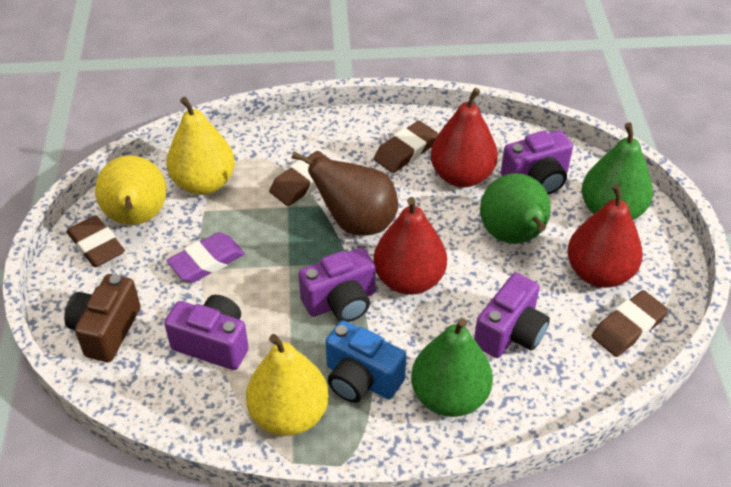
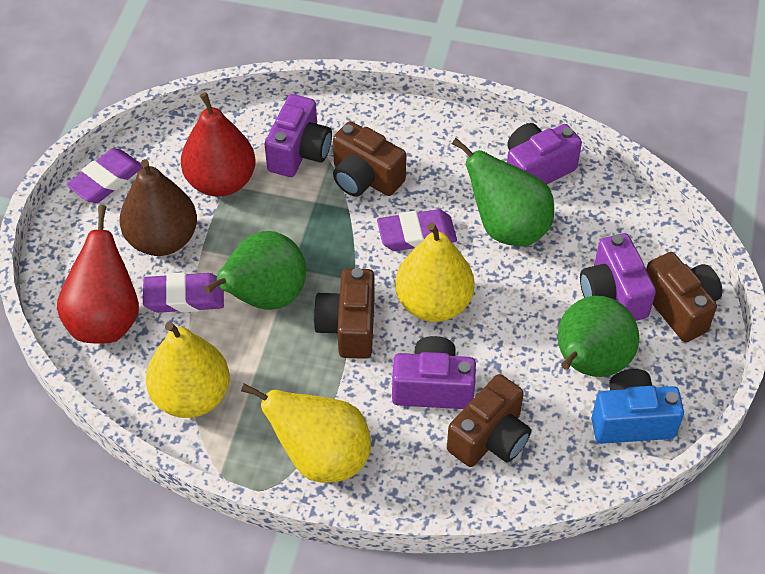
brown camera: [64,274,141,362] = 1 -> [313,268,375,359] [333,121,406,197] [447,374,531,467] [646,252,723,342] = 4
brown eraser: [67,215,125,267] [269,151,331,206] [374,121,438,173] [592,290,668,357] = 4 -> none = 0
purple eraser: [167,232,245,283] = 1 -> [66,148,143,203] [143,272,224,313] [377,209,457,251] = 3
red pear: [373,197,447,295] [430,88,498,187] [567,184,643,288] = 3 -> [57,205,139,344] [181,92,256,197] = 2

